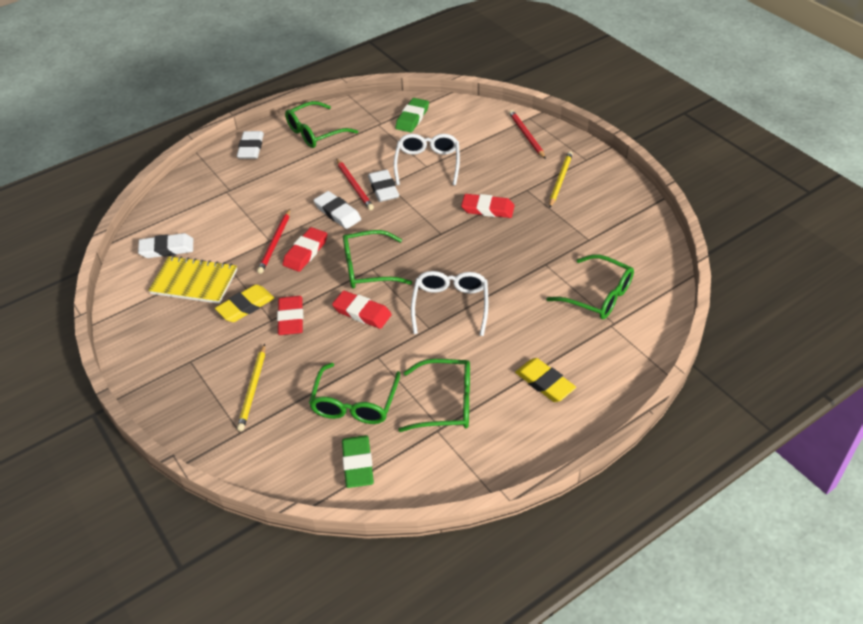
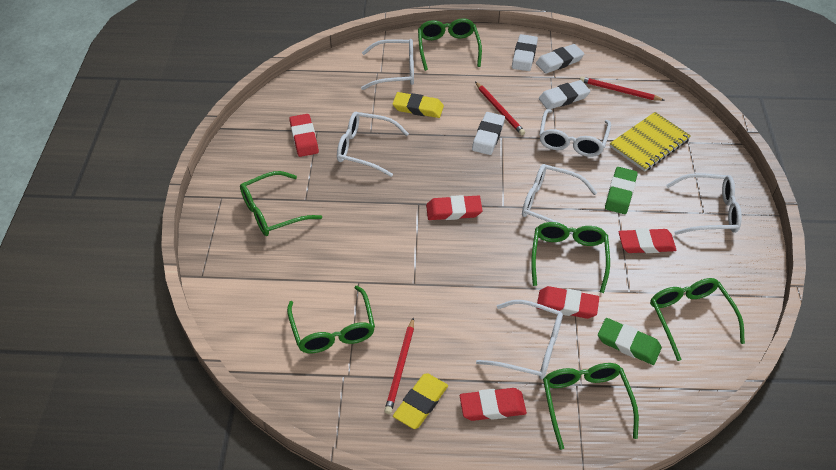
green glasses: [285,101,358,148] [309,363,400,424] [343,230,412,289] [398,359,470,432] [546,254,634,319] = 5 -> [240,171,322,236] [287,286,375,353] [418,18,482,71] [531,222,610,293] [543,363,639,450] [650,278,745,361] = 6
red eraser: [277,296,303,335] [283,227,327,272] [332,290,392,329] [461,194,515,218] = 4 -> [289,114,319,157] [426,195,483,220] [460,388,527,421] [537,286,599,319] [619,228,676,253] = 5
white glasses: [394,134,460,185] [411,271,488,336] = 2 -> [337,112,409,177] [361,39,414,90] [476,300,563,379] [522,164,597,235] [539,109,611,157] [666,173,742,235] = 6
yellow pencil: [237,344,265,431] [549,151,573,208] = 2 -> none = 0

